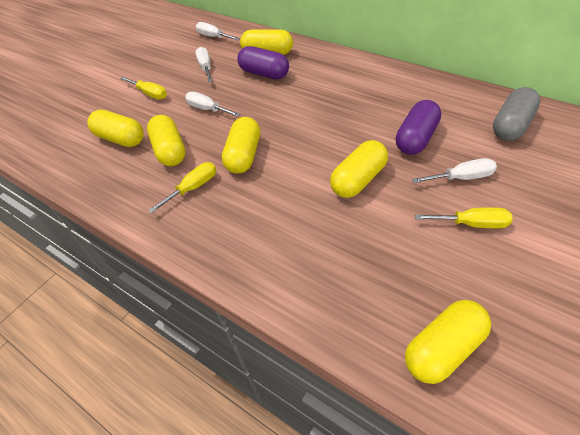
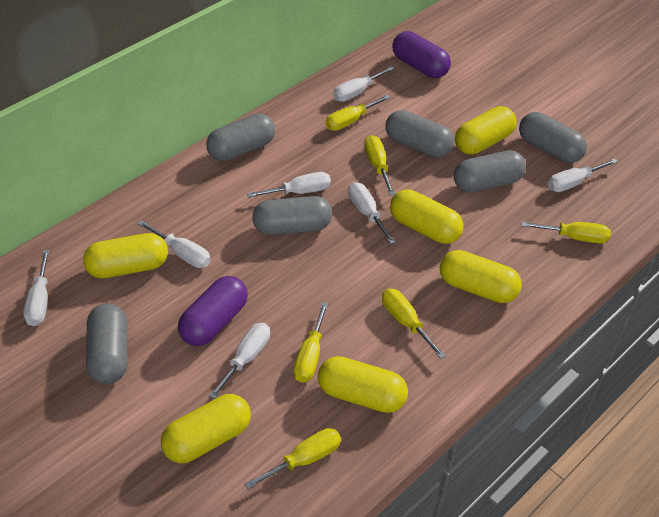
grey capsule: [493,87,540,141] = 1 -> [86,303,128,384] [206,113,275,161] [252,196,332,235] [385,110,454,158] [454,150,526,193] [519,112,587,163] = 6
white screwdriver: [185,92,240,117] [195,47,213,82] [196,22,240,41] [412,158,497,183] = 4 -> [23,250,50,326] [138,220,211,268] [209,323,270,399] [247,172,331,198] [333,66,395,102] [348,182,396,244] [548,159,618,192] = 7
yellow screwdriver: [120,77,167,100] [148,162,216,213] [415,207,512,228] = 3 -> [245,428,341,490] [294,302,329,383] [325,94,391,131] [364,135,395,195] [382,289,446,359] [522,222,611,244] = 6

